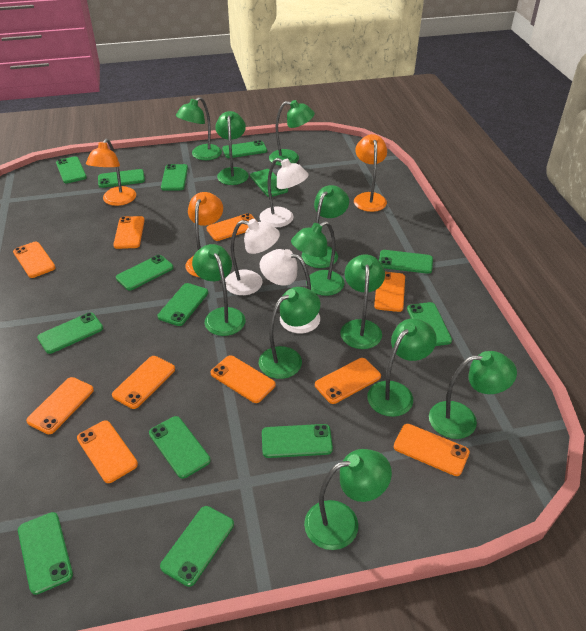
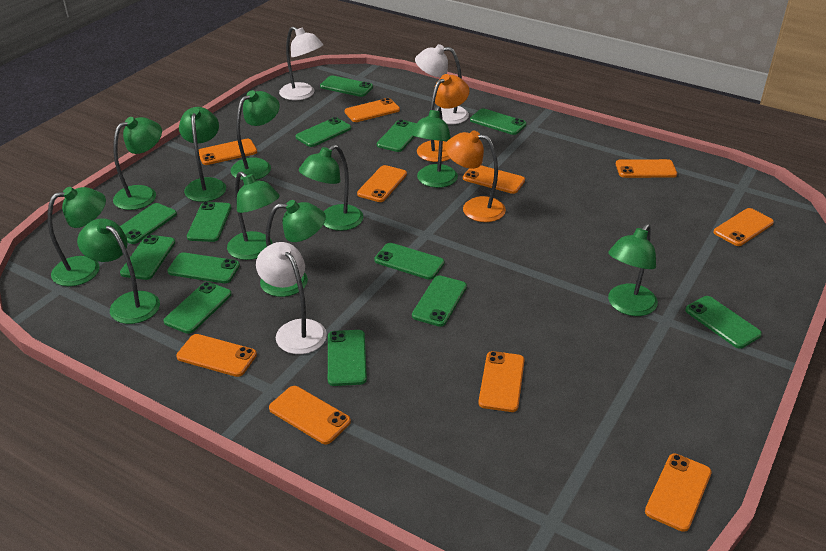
green lamp: [176,97,222,160] [192,244,245,336] [215,111,249,185] [259,287,320,379] [269,100,315,166] [291,221,344,296] [301,185,349,268] [304,449,392,550] [340,254,385,349] [367,318,437,417] [429,351,517,439] = 11 -> [48,187,106,286] [77,218,160,324] [113,117,162,210] [179,107,226,202] [227,171,280,260] [231,90,280,180] [260,200,326,297] [299,145,363,231] [411,106,458,188] [608,224,658,316] = 10
green phone: [18,512,73,595] [37,312,103,354] [56,156,87,183] [98,169,145,188] [116,255,173,291] [149,416,211,479] [157,283,208,326] [160,506,234,587] [161,164,188,191] [222,140,267,158] [250,169,288,197] [262,424,333,458] [379,250,433,274] [407,302,452,346] = 14 -> [120,203,177,244] [120,235,176,280] [163,282,232,334] [167,252,240,283] [187,202,232,242] [296,117,351,147] [320,75,373,97] [328,330,367,386] [374,243,445,280] [377,120,417,152] [412,275,467,327] [470,109,526,135] [685,296,762,349] = 13
orange lamp: [86,139,136,206] [185,192,223,277] [354,134,387,212] = 3 -> [417,74,470,162] [445,130,506,222] = 2

